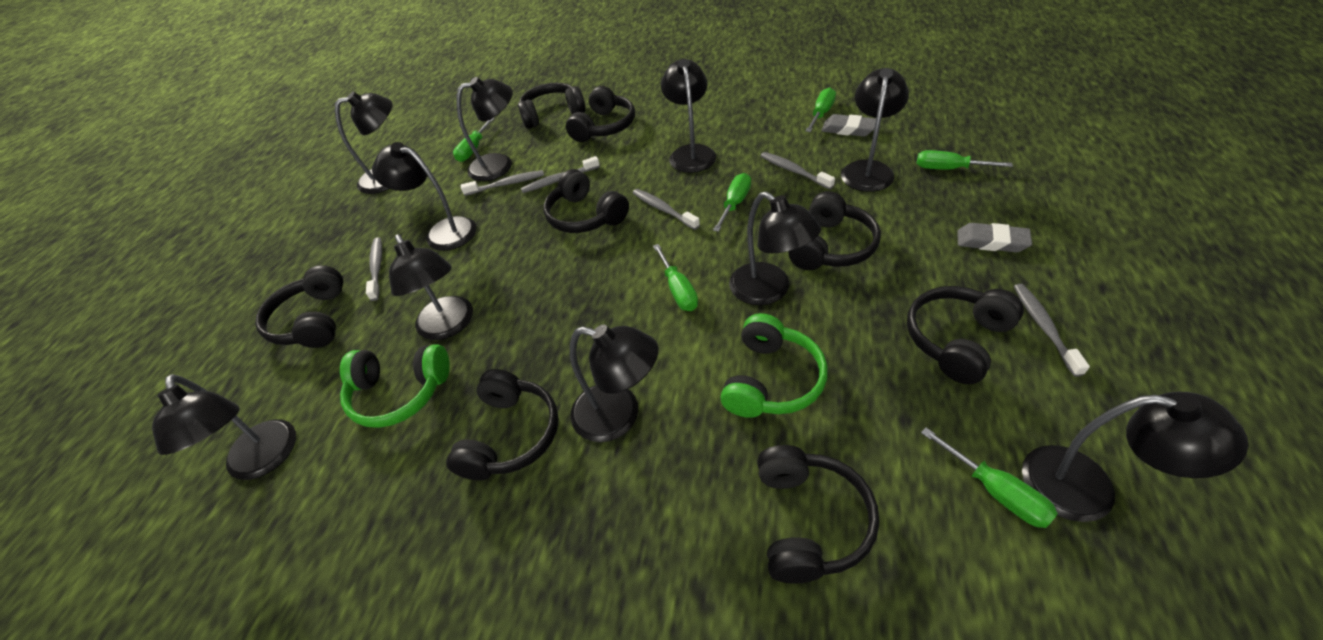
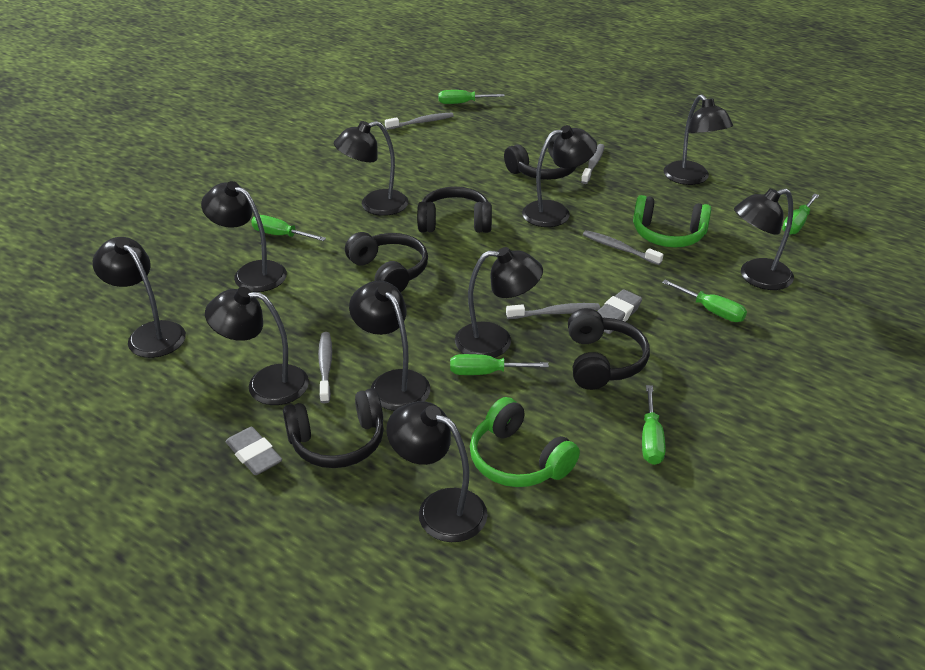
black headphones: [255,265,343,348] [446,369,559,481] [518,83,586,129] [544,169,629,233] [566,86,635,142] [757,445,879,584] [788,191,881,270] [907,286,1024,384] = 8 -> [283,388,384,468] [345,232,428,292] [417,187,492,233] [504,134,577,180] [568,308,650,390] = 5
grey toothbrush: [366,237,382,301] [461,170,544,196] [521,156,600,193] [633,189,700,230] [761,152,835,189] [1014,284,1090,377] = 6 -> [318,332,332,403] [385,112,454,130] [506,303,600,319] [581,144,605,184] [583,230,664,265] = 5

